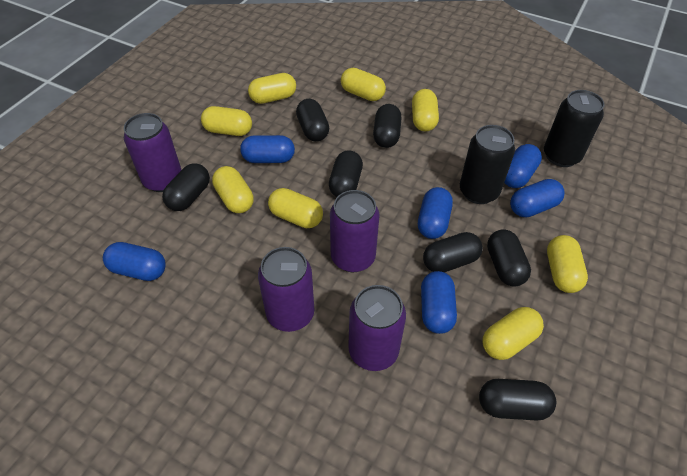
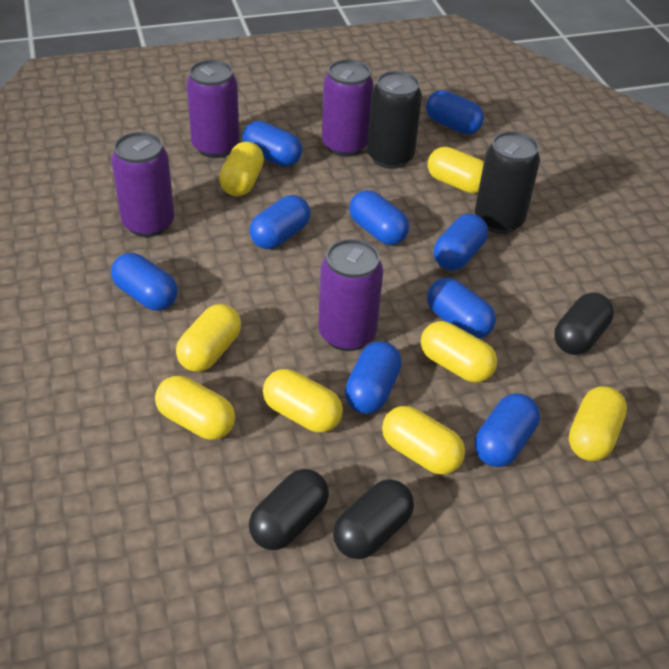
black capsule: [162,163,210,211] [296,99,329,142] [329,150,363,197] [373,104,401,148] [423,232,483,273] [479,379,556,420] [487,229,531,287] = 7 -> [249,469,329,550] [333,479,414,559] [554,292,614,355] = 3
blue capsule: [103,242,166,281] [240,135,295,163] [418,187,453,239] [421,271,457,334] [504,144,542,188] [510,179,565,217] = 6 -> [111,253,178,311] [242,121,302,167] [250,195,310,249] [345,341,402,414] [349,190,409,245] [426,90,484,134] [427,278,496,339] [434,214,488,270] [475,393,540,467] = 9

